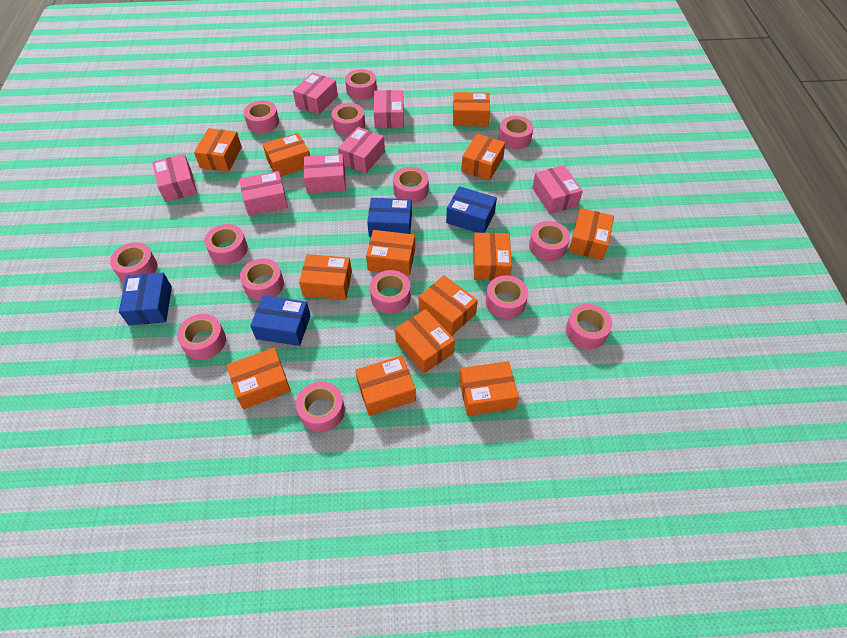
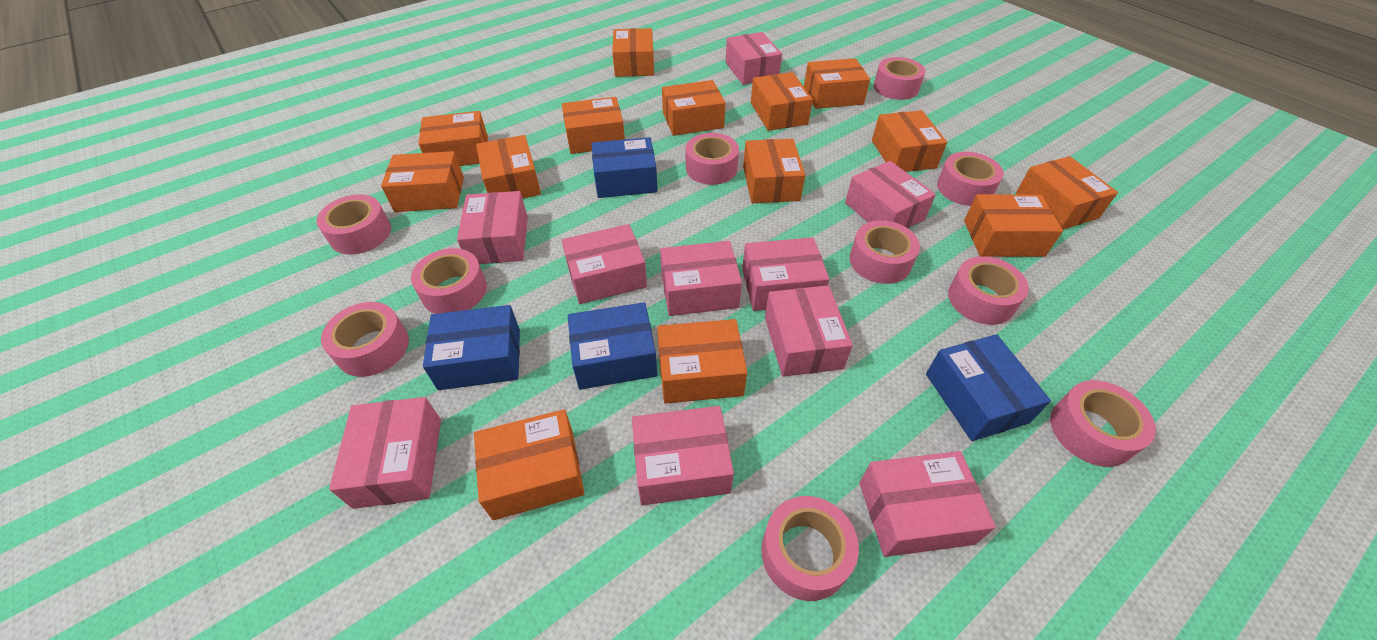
orange box: [194,128,242,172] [227,348,291,409] [263,133,310,177] [299,254,352,300] [355,355,416,416] [366,230,415,276] [395,309,455,373] [419,275,478,336] [453,92,490,127] [459,361,519,416] [461,134,506,181] [473,233,512,280] [569,208,614,260] = 13 -> [381,151,464,212] [419,111,488,166] [474,409,584,520] [476,135,541,199] [562,97,625,154] [612,28,654,77] [657,319,747,404] [662,80,725,136] [743,139,805,203] [751,72,813,131] [804,58,870,109] [872,110,947,172] [964,194,1063,257] [1016,156,1118,230] = 14
pink box: [152,154,197,202] [239,171,288,216] [293,72,338,115] [304,154,346,193] [338,127,385,174] [374,90,404,128] [532,165,583,214] = 7 -> [329,397,441,509] [457,191,528,264] [562,224,647,304] [632,406,734,505] [660,241,742,316] [725,32,782,85] [742,237,829,311] [765,285,853,377] [845,161,936,229] [859,451,996,557] = 10
pink tape: [110,242,157,282] [177,314,226,360] [204,224,248,264] [240,258,284,301] [244,101,279,133] [296,382,345,432] [332,103,365,136] [345,69,377,100] [370,270,411,313] [393,167,429,203] [485,275,528,319] [499,116,534,149] [529,221,570,261] [566,304,612,349] = 14 -> [316,195,391,254] [321,302,409,377] [411,248,487,314] [686,133,739,185] [761,496,859,601] [850,220,920,284] [874,57,925,100] [937,152,1004,206] [948,256,1029,325] [1050,380,1156,467] = 10

